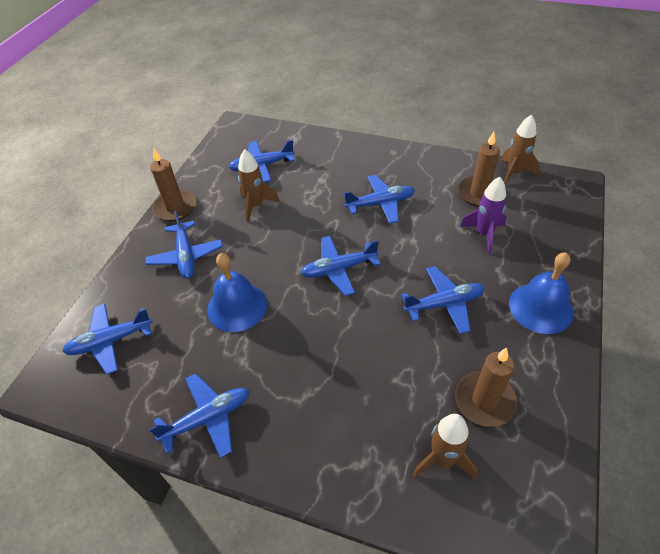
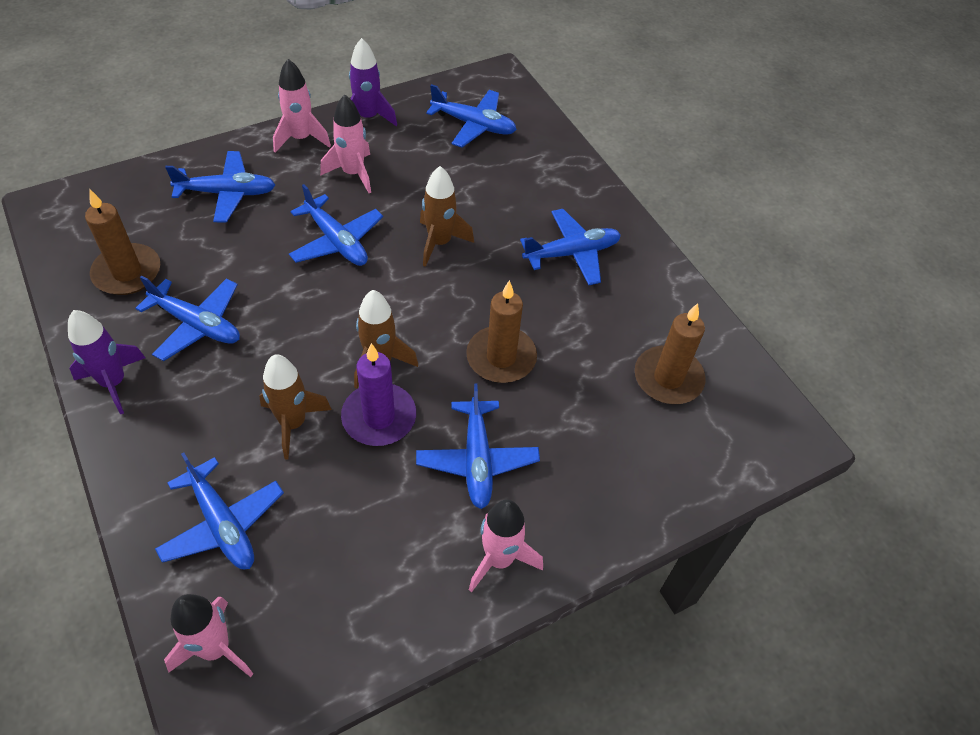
blue bell: [207,253,267,332] [509,252,574,334] = 2 -> none = 0
pink rocket: none = 0 -> [164,594,253,677] [273,59,331,153] [320,94,371,193] [469,499,543,592] = 4
purple candle: none = 0 -> [341,343,416,446] = 1
purple rocket: [460,177,506,254] = 1 -> [68,310,145,414] [349,38,397,126] = 2

